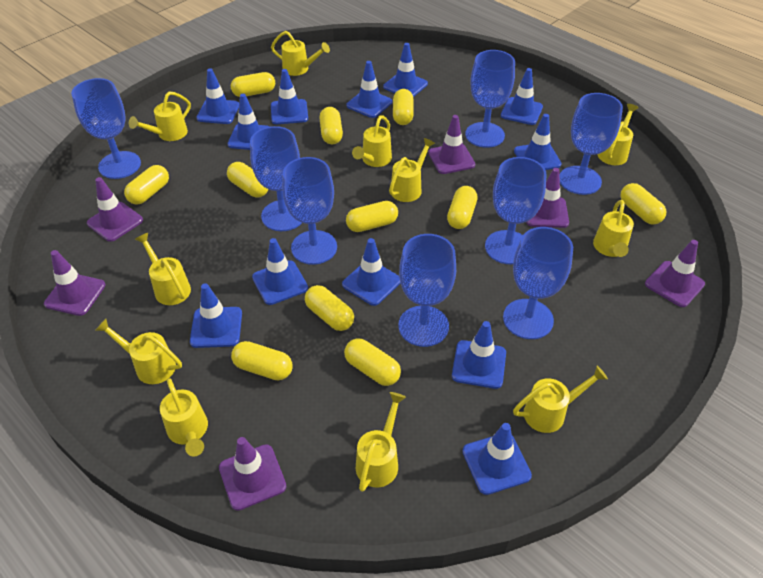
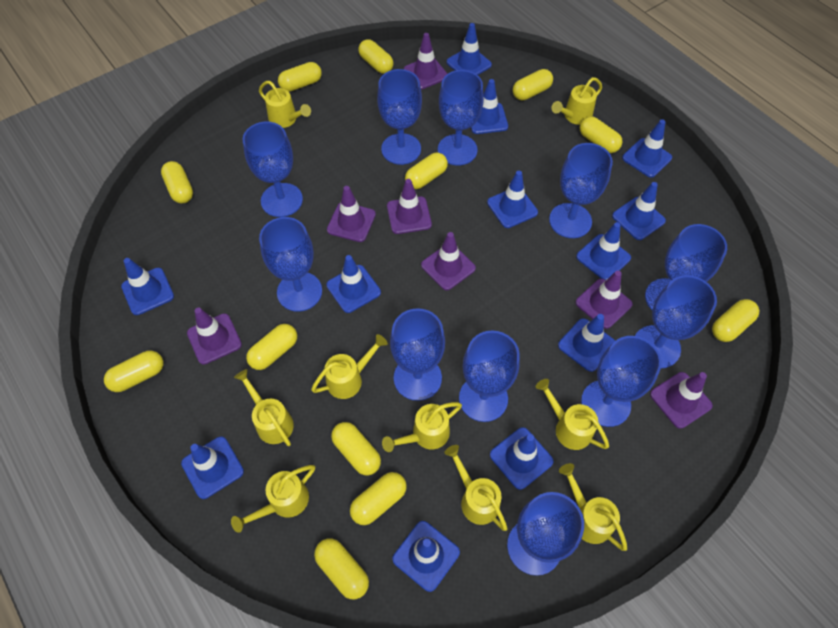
blue goblet: [71,78,141,179] [250,126,302,231] [282,157,337,265] [399,234,456,347] [465,50,515,148] [485,157,547,265] [503,227,573,339] [560,93,623,195] = 8 -> [242,122,303,217] [259,217,322,312] [377,69,422,165] [390,308,445,401] [438,70,484,165] [459,330,520,422] [507,492,584,576] [549,143,613,238] [581,336,662,427] [635,275,717,368] [645,224,727,311] = 11
purple traffic cone: [44,250,106,316] [87,177,143,242] [219,437,286,511] [428,115,475,174] [526,168,569,228] [645,240,705,307] = 6 -> [187,308,242,365] [327,186,376,242] [387,179,432,234] [404,33,447,89] [421,232,476,290] [575,270,633,329] [650,372,713,429] = 7
yellow capsule: [124,165,169,204] [227,162,268,197] [231,72,275,97] [231,341,293,380] [305,285,354,331] [319,107,343,144] [344,339,401,386] [346,201,398,232] [393,89,414,125] [447,186,478,229] [620,183,666,225] = 11 -> [104,351,163,392] [161,161,193,203] [246,324,297,370] [278,62,322,92] [314,538,369,599] [331,422,381,475] [350,472,407,525] [358,39,394,74] [405,153,448,189] [513,69,553,101] [580,116,623,153] [712,299,759,342] = 12
yellow watering can: [95,319,182,384] [129,92,191,141] [135,233,191,305] [160,378,208,456] [271,31,330,76] [352,115,392,167] [356,392,406,492] [389,138,435,202] [513,366,608,433] [593,200,634,257] [598,104,639,165] = 11 -> [231,465,315,533] [234,369,294,446] [259,81,311,128] [311,334,388,399] [382,402,462,452] [444,445,508,531] [536,379,609,450] [551,77,602,125] [559,463,627,551] = 9

